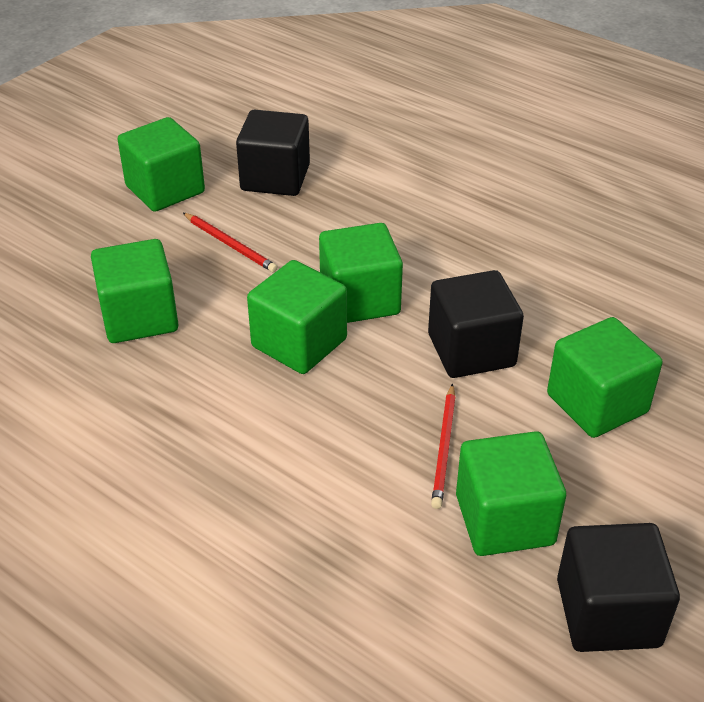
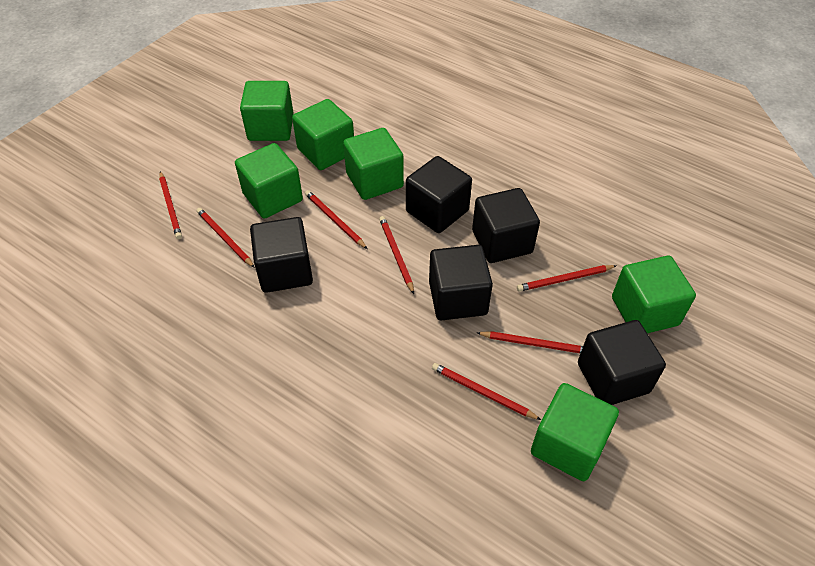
black cube: [236,110,310,196] [428,270,524,378] [557,523,680,652] = 3 -> [250,217,313,293] [406,156,472,233] [429,245,493,320] [472,188,540,263] [578,320,666,405] = 5
red pencil: [183,213,278,272] [431,384,456,509] = 2 -> [159,171,182,239] [196,208,255,268] [305,190,367,249] [379,216,414,294] [432,363,541,420] [476,331,583,353] [517,265,617,292] = 7

